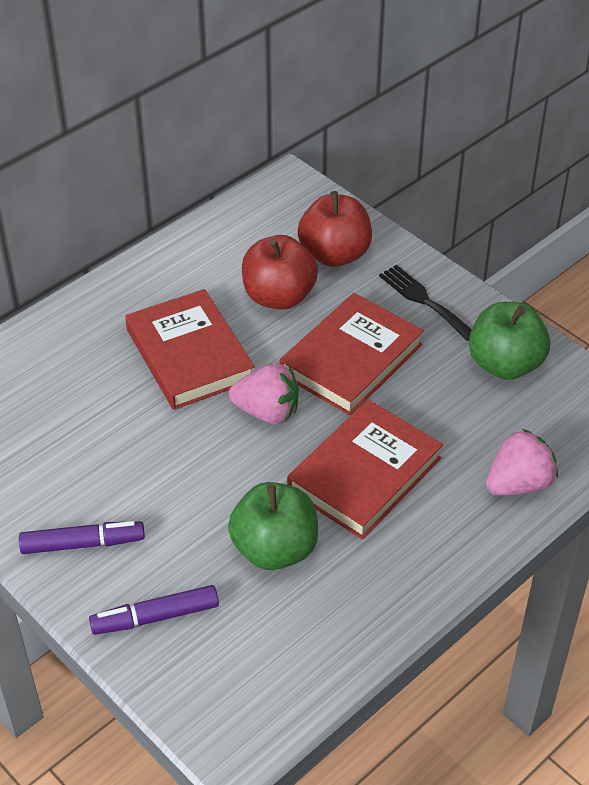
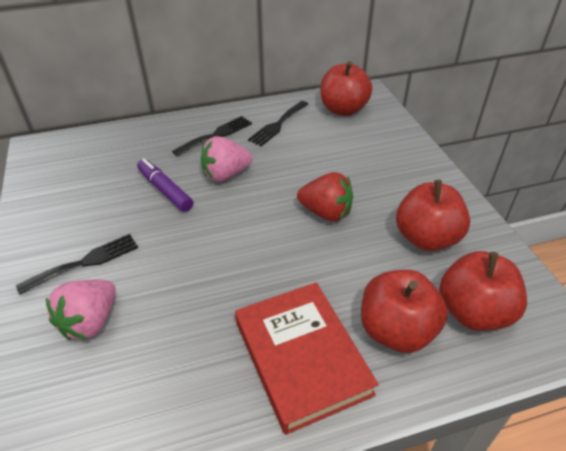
black fork: [379,265,472,341] = 1 -> [16,234,138,295] [172,116,252,156] [248,101,308,146] = 3
green apple: [228,482,318,570] [469,302,550,380] = 2 -> none = 0
purple marker: [19,521,145,554] [89,585,219,635] = 2 -> [137,159,193,212] = 1
red apple: [242,235,318,310] [298,191,372,267] = 2 -> [320,61,372,116] [361,270,448,353] [396,180,470,251] [439,251,527,331] = 4
red book: [125,289,255,410] [279,293,424,415] [287,400,443,539] = 3 -> [235,282,379,435] = 1
red strawberry: none = 0 -> [297,172,353,222] = 1

